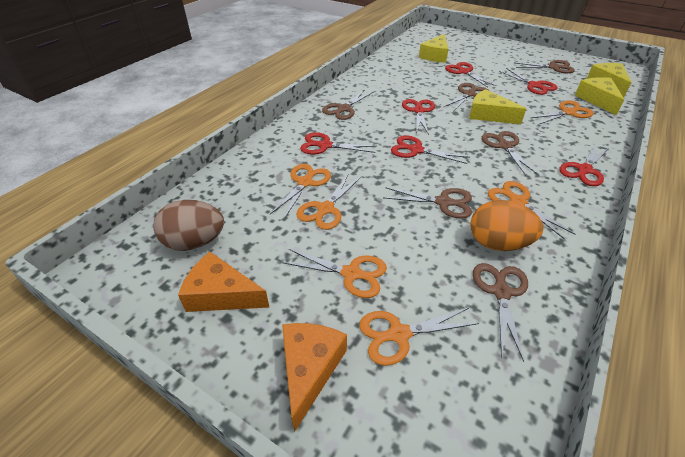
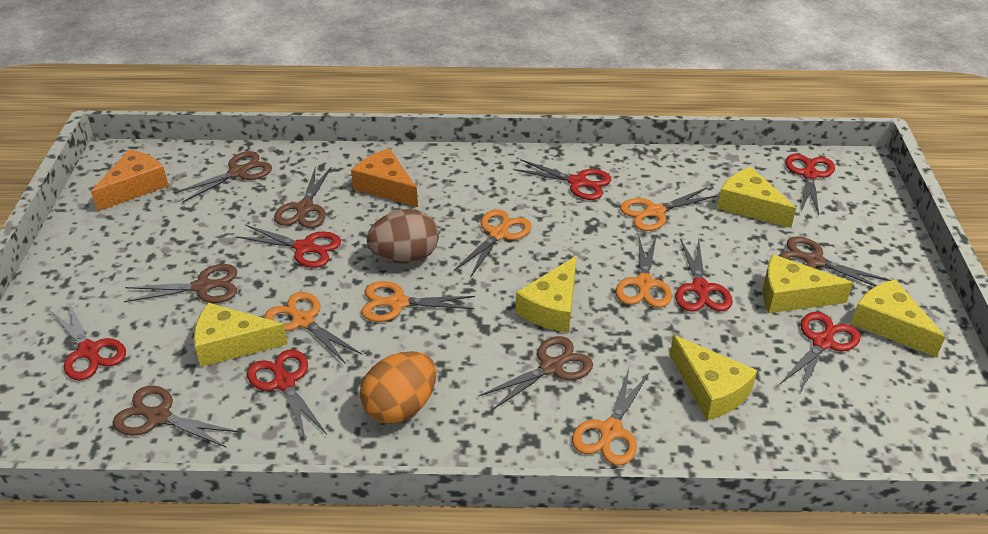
red scissors: [300,132,377,155] [391,135,470,164] [402,99,435,135] [445,62,496,87] [499,68,557,95] [559,144,610,186] = 6 -> [50,301,126,381] [236,225,341,268] [247,349,327,441] [513,159,611,200] [675,238,733,311] [780,312,860,395] [785,154,835,215] = 7
yellow cheese: [419,34,448,63] [469,89,526,124] [575,77,624,115] [587,63,632,98] = 4 -> [194,302,288,367] [516,256,576,333] [670,335,757,421] [717,167,796,228] [763,254,853,313] [851,279,945,357] = 6

